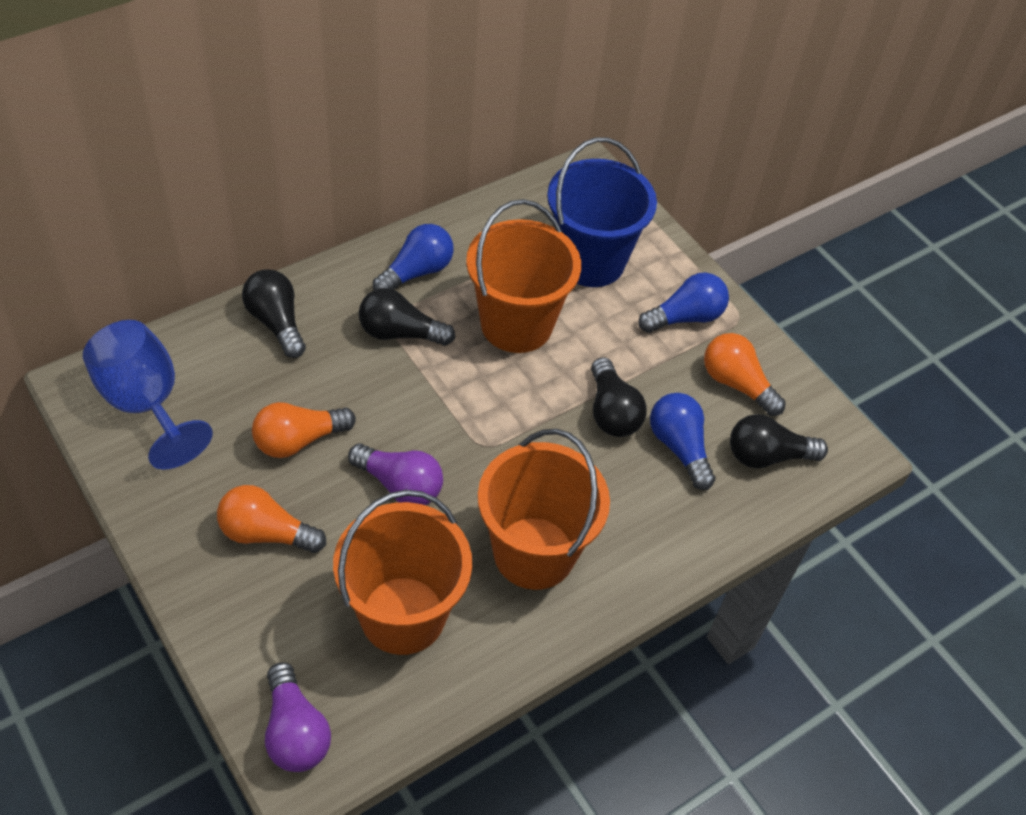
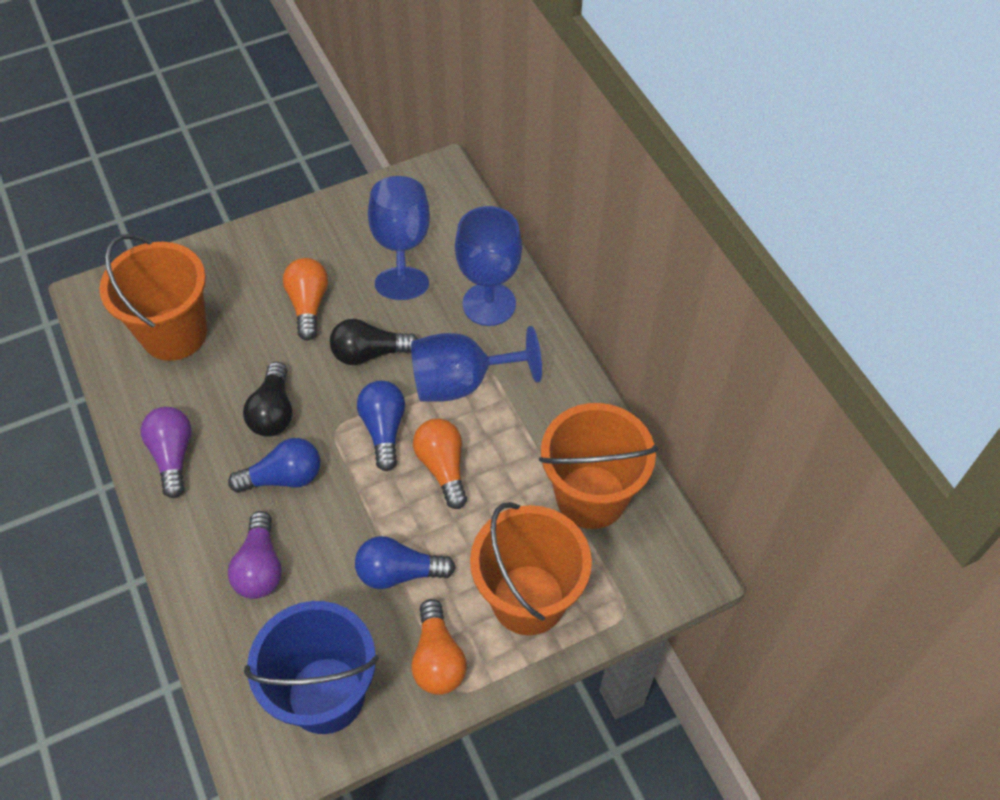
black light bulb: [242,269,306,358] [359,288,455,346] [591,357,647,437] [730,414,828,468] = 4 -> [243,362,292,437] [330,319,417,365] = 2
blue goblet: [83,320,213,470] = 1 -> [368,176,430,300] [411,326,542,402] [455,206,522,326] = 3

